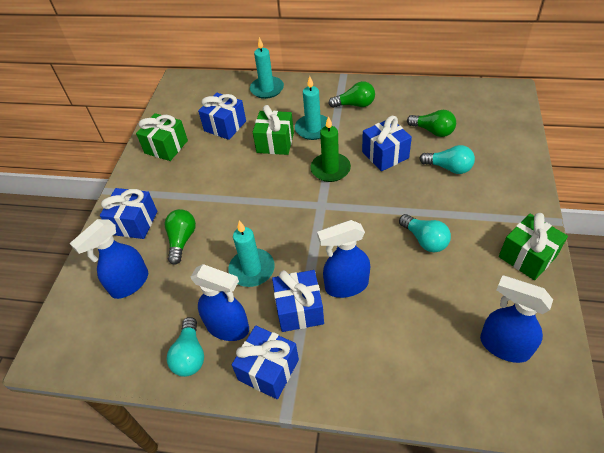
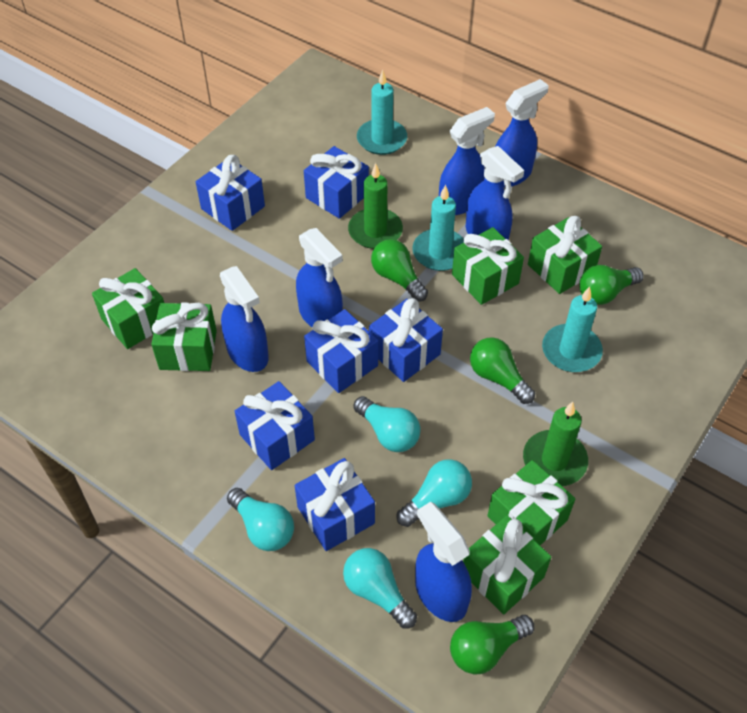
blue gift: [100,188,158,239] [198,93,246,140] [232,326,299,399] [272,270,324,332] [362,116,412,171] = 5 -> [196,155,265,231] [235,381,315,470] [295,458,375,551] [304,146,369,219] [304,309,378,393] [369,298,443,382] = 6
blue spray bottle: [70,219,148,299] [191,264,249,341] [317,220,370,298] [480,275,553,363] = 4 -> [220,266,269,372] [296,228,343,328] [415,502,472,622] [439,107,495,215] [466,146,524,240] [495,79,549,187] = 6
green candle: [311,116,351,182] = 1 -> [348,163,403,249] [523,402,588,486] = 2
green gift: [136,113,188,161] [253,105,294,155] [499,213,568,280] = 3 -> [92,268,164,349] [151,302,217,371] [452,227,524,305] [463,515,552,614] [487,460,575,545] [528,216,602,294] = 6
green light bulb: [165,209,196,265] [328,81,375,108] [407,110,456,137] = 3 -> [371,239,428,302] [450,615,534,675] [470,337,535,404] [579,265,644,305] = 4
turquoise light bulb: [167,317,204,377] [399,214,451,252] [419,145,475,174] = 3 -> [227,488,294,551] [343,548,417,629] [353,396,421,452] [397,459,472,527] = 4

